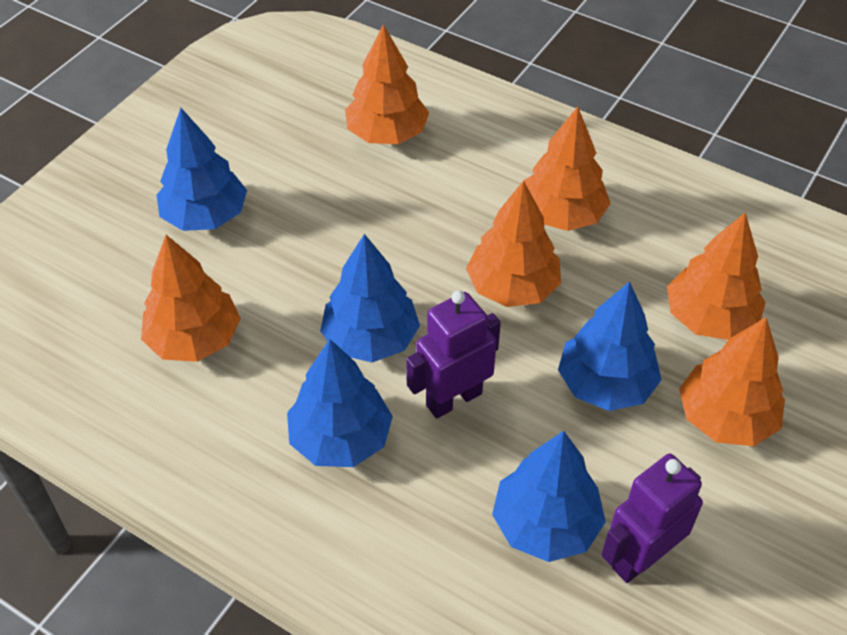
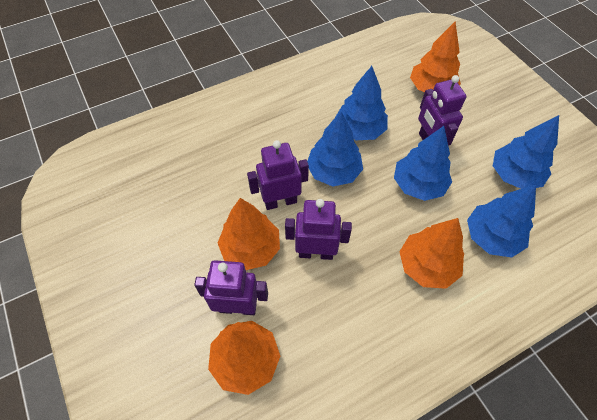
orange tree: [141,235,241,362] [345,24,429,144] [466,180,561,307] [524,106,611,231] [667,213,766,340] [679,317,785,446] = 6 -> [208,321,280,395] [218,198,280,270] [400,218,464,289] [410,22,461,92] = 4
purple robot: [406,290,501,418] [601,454,703,583] = 2 -> [194,260,268,315] [247,140,309,210] [285,199,352,260] [418,75,466,146] = 4

